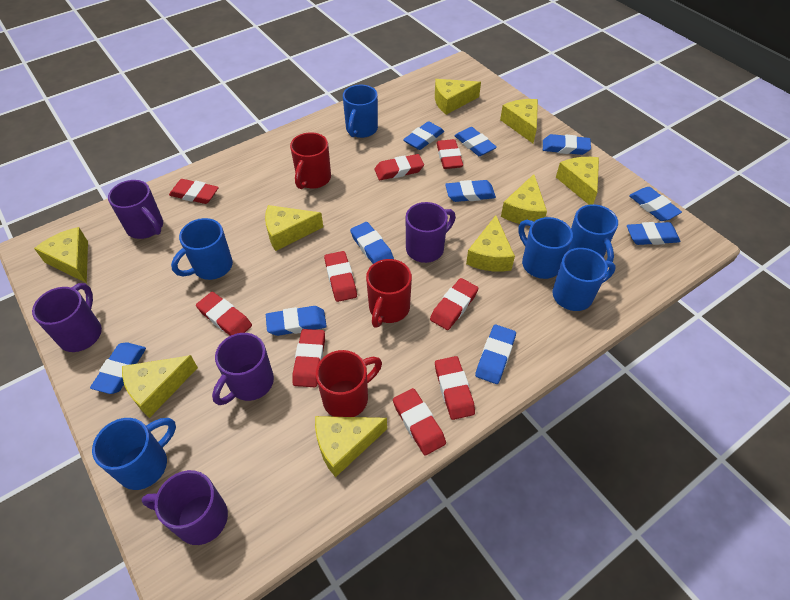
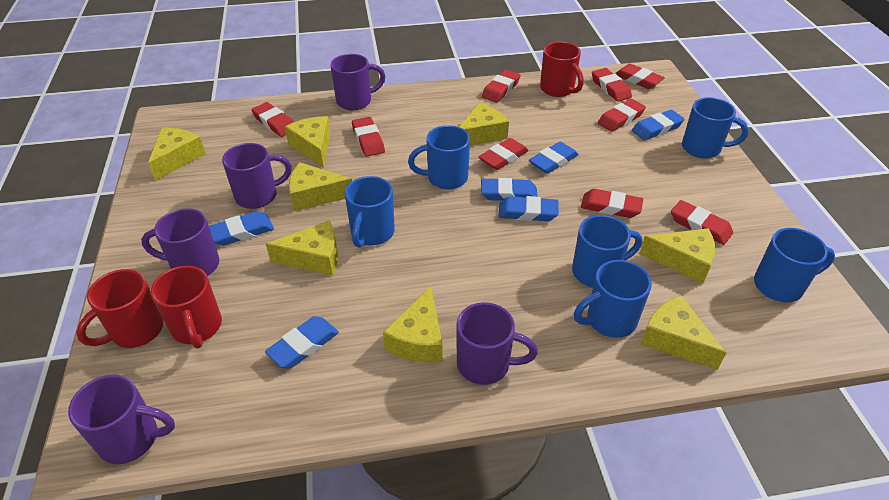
blue eraser: [90,342,146,394] [266,306,327,336] [350,222,394,264] [403,121,444,150] [445,180,496,202] [455,127,497,156] [475,325,516,384] [543,134,591,155] [627,222,680,245] [629,187,682,221] = 10 -> [209,211,274,246] [265,316,339,369] [481,178,538,201] [498,196,559,221] [529,142,579,174] [632,110,685,140] = 6
yellow cheese: [34,227,88,283] [122,355,198,418] [265,205,323,251] [315,416,387,477] [435,79,481,115] [466,215,515,272] [500,99,538,143] [501,174,547,224] [556,157,599,205] = 9 -> [148,128,206,181] [266,220,338,276] [285,116,331,168] [289,162,352,211] [383,286,443,363] [459,102,509,146] [639,228,715,284] [640,295,726,370] = 8

